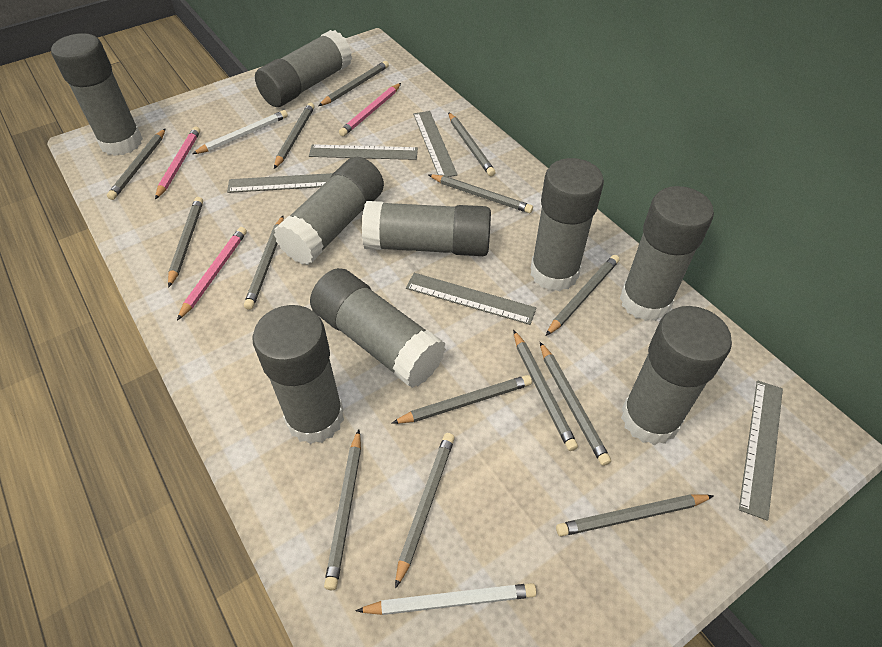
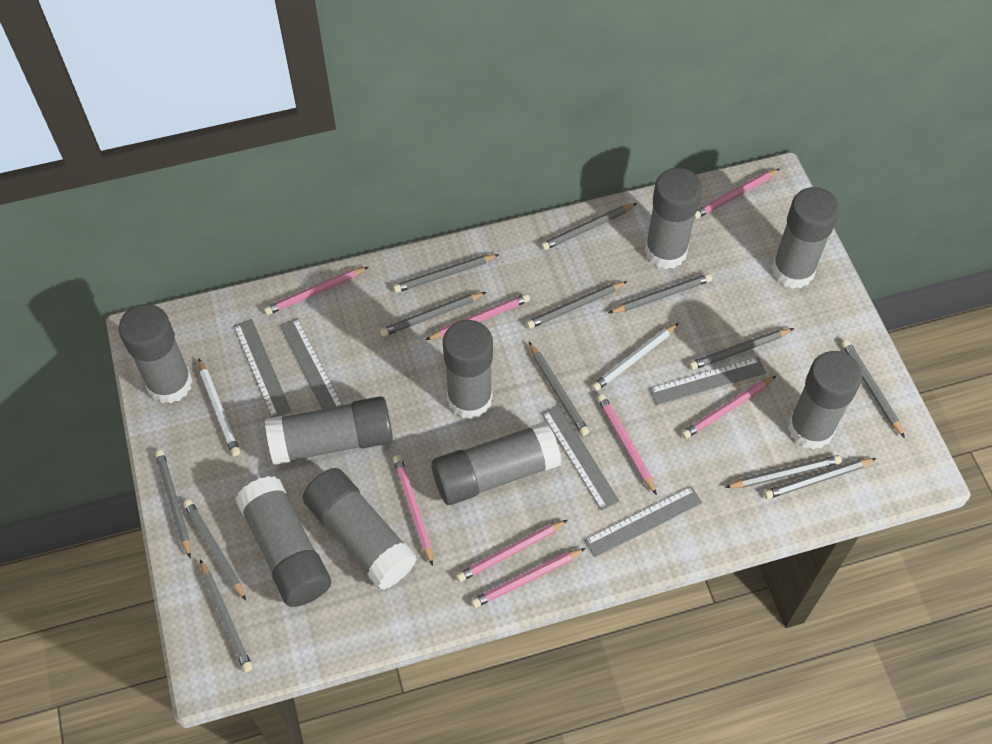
grey pencil: [107,128,166,200] [168,197,203,288] [244,216,284,310] [274,103,315,169] [318,61,389,106] [324,429,361,590] [391,375,532,424] [395,433,455,589] [429,174,533,213] [448,112,496,176] [513,330,578,451] [540,342,611,466] [546,255,620,336] [556,494,714,537] = 14 -> [155,450,191,558] [183,499,246,600] [200,560,253,672] [380,292,486,337] [393,254,500,293] [526,281,628,329] [529,342,589,436] [541,203,637,250] [608,273,712,313] [689,328,794,370] [725,455,842,488] [764,458,877,499] [841,340,905,438] = 13
pink pencil: [155,127,200,200] [177,227,247,321] [339,83,401,136] = 3 -> [264,267,368,315] [393,455,433,566] [425,294,530,340] [456,520,568,582] [471,548,586,608] [597,394,657,495] [681,376,776,439] [694,169,779,219] = 8

